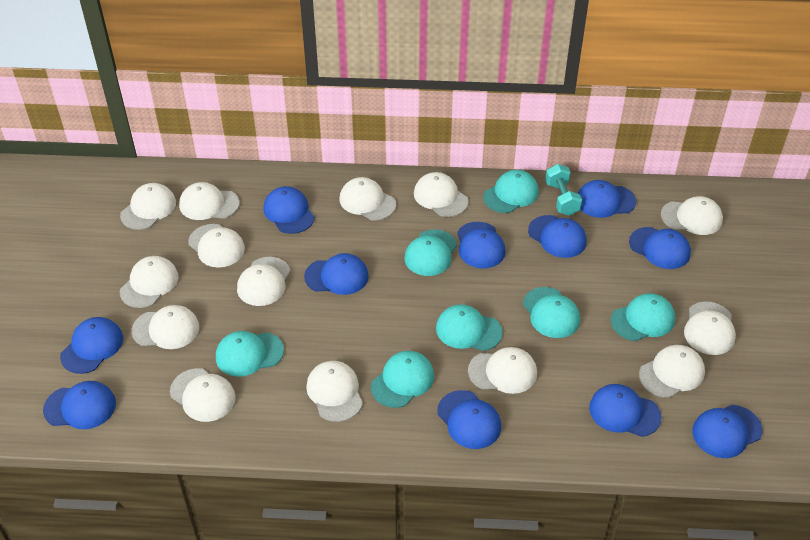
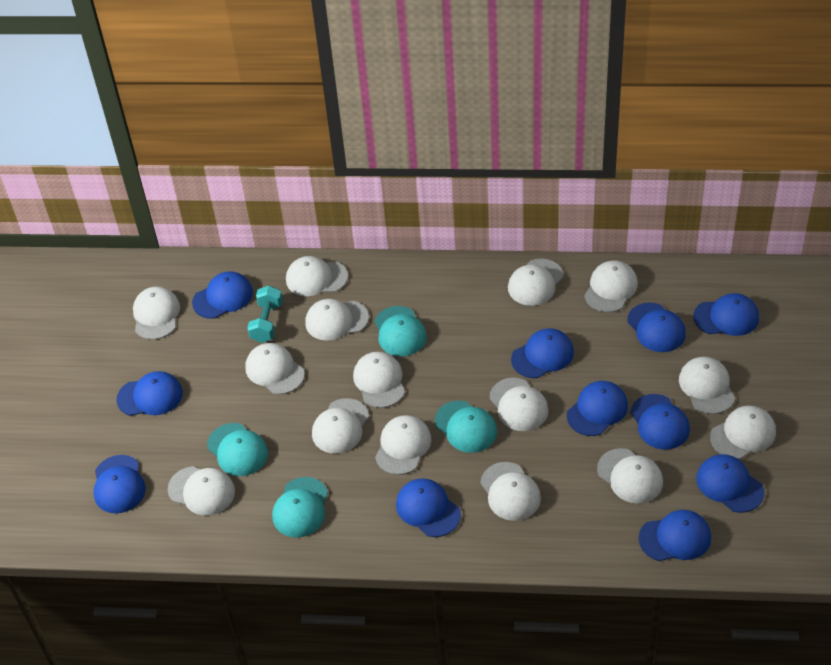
turquoise cap: [216,331,284,377] [371,351,434,408] [404,230,457,276] [436,304,503,351] [483,170,539,213] [523,287,580,338] [611,293,675,341] = 7 -> [207,423,268,476] [272,477,328,538] [374,306,427,356] [434,400,497,453] = 4
white cap: [120,183,176,230] [120,256,178,308] [131,305,199,349] [170,368,236,422] [179,182,240,220] [188,224,245,268] [237,257,290,306] [306,361,363,422] [340,177,396,220] [414,172,469,217] [468,347,537,394] [639,345,705,398] [661,196,723,235] [684,302,736,355] = 14 -> [133,287,180,340] [168,466,235,516] [245,343,305,395] [286,256,348,296] [305,299,369,341] [312,398,369,454] [353,352,405,408] [375,415,431,475] [481,462,541,521] [490,378,548,431] [508,258,563,306] [584,260,638,312] [597,448,663,504] [679,357,735,414] [710,406,776,459] = 15

